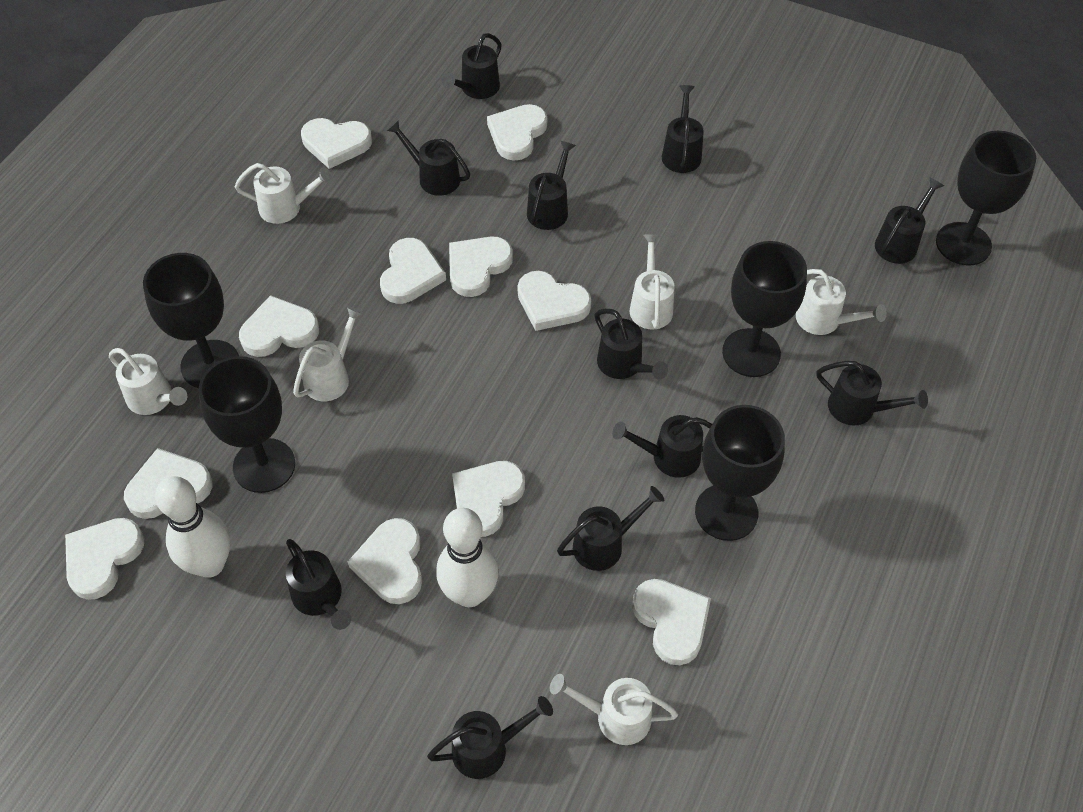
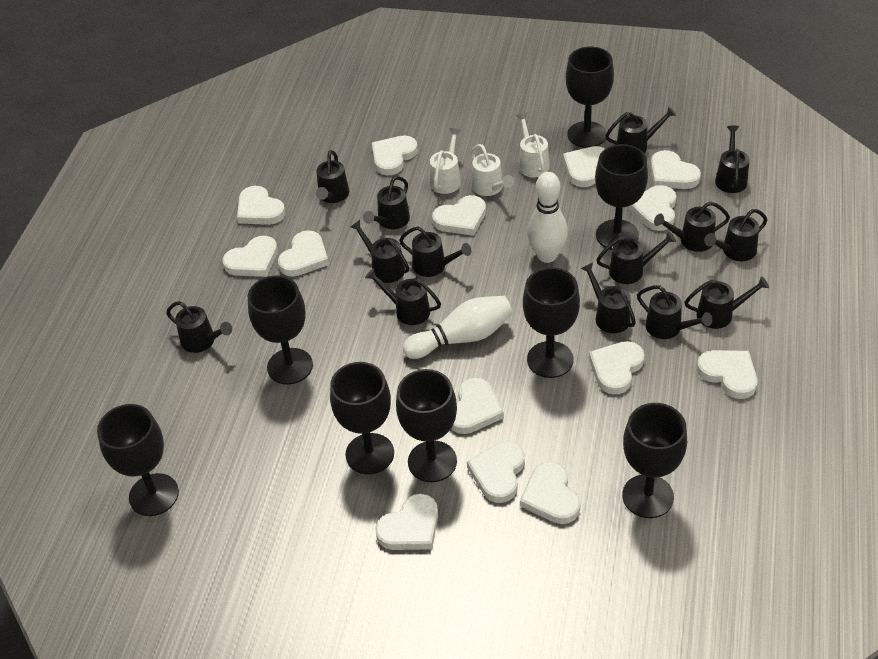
black goblet: [143,253,239,388] [199,356,295,493] [695,405,785,541] [722,241,807,377] [936,131,1036,266] = 5 -> [97,404,179,516] [248,275,313,385] [330,362,394,474] [396,369,457,482] [523,267,580,378] [566,46,614,148] [595,144,648,250] [622,403,687,518] = 8
black watering can: [286,539,351,630] [386,120,470,196] [427,696,553,779] [441,33,502,99] [527,141,576,230] [557,486,664,571] [595,309,668,380] [612,415,712,478] [662,85,704,173] [817,361,928,425] [875,178,944,264] = 11 -> [166,301,232,353] [316,150,349,203] [350,220,409,283] [363,176,410,229] [365,268,441,325] [399,226,472,277] [581,262,636,333] [596,231,676,284] [605,106,676,153] [637,285,712,339] [654,201,730,252] [685,276,769,329] [704,209,767,261] [715,126,750,193] = 14
white heart: [65,518,144,600] [124,448,213,519] [239,295,319,357] [301,118,372,169] [348,518,422,604] [380,238,446,304] [449,237,513,297] [452,461,525,537] [487,104,547,161] [518,271,591,331] [632,579,711,665] = 11 -> [222,236,278,277] [237,186,285,225] [278,230,329,277] [372,135,418,175] [375,494,438,550] [432,195,486,236] [451,378,504,434] [467,441,525,503] [520,462,581,524] [563,146,605,187] [589,341,645,394] [628,185,676,231] [651,150,701,189] [697,350,757,399] = 14
white watering can: [109,348,187,415] [235,163,333,224] [293,306,364,401] [550,674,678,745] [630,234,675,330] [796,269,887,335] = 6 -> [430,128,461,194] [471,144,514,196] [516,112,549,177] = 3

